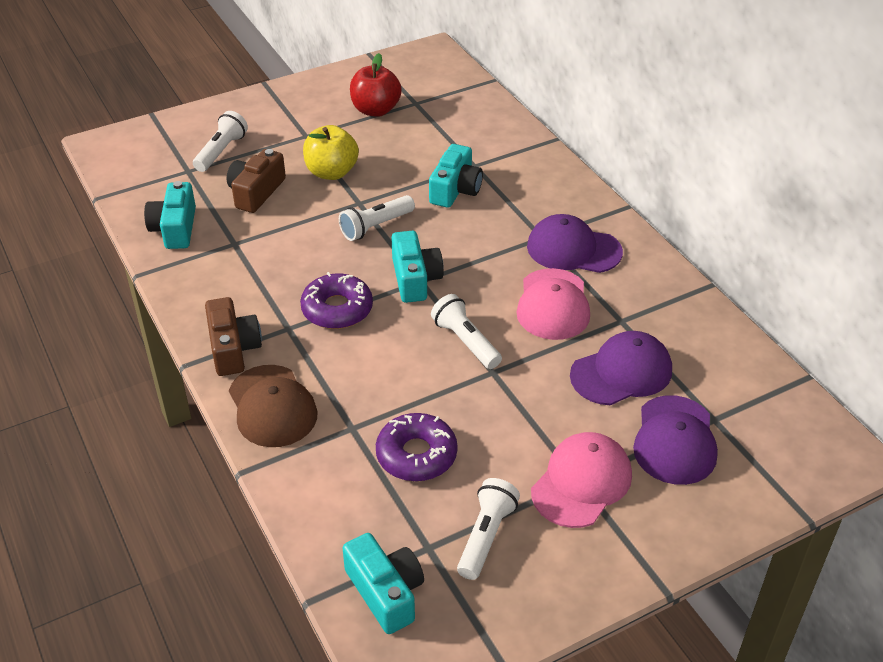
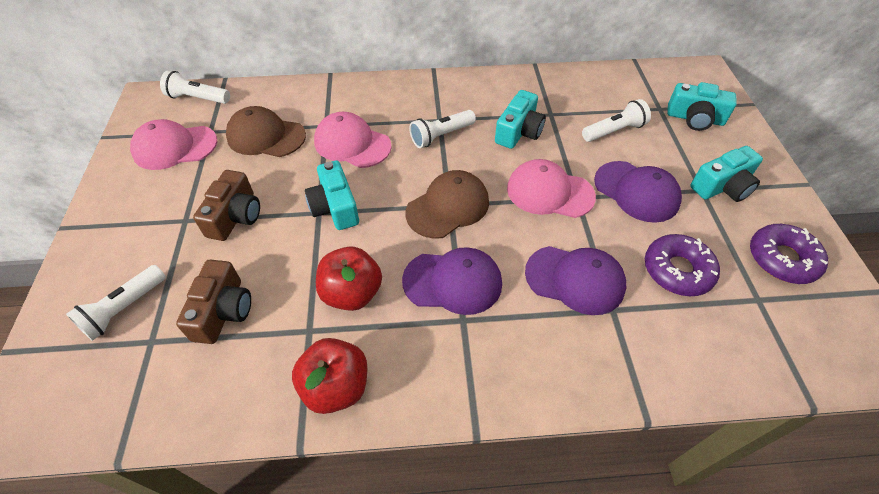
brown cap: [229,365,318,447] = 1 -> [226,106,306,157] [405,170,489,239] = 2
pink cap: [516,268,590,340] [531,432,632,528] = 2 -> [130,119,217,170] [314,112,392,168] [507,159,596,218] = 3
red apple: [350,53,402,117] = 1 -> [292,338,367,414] [316,246,382,311] = 2
yellow apple: [303,125,359,180] = 1 -> none = 0

